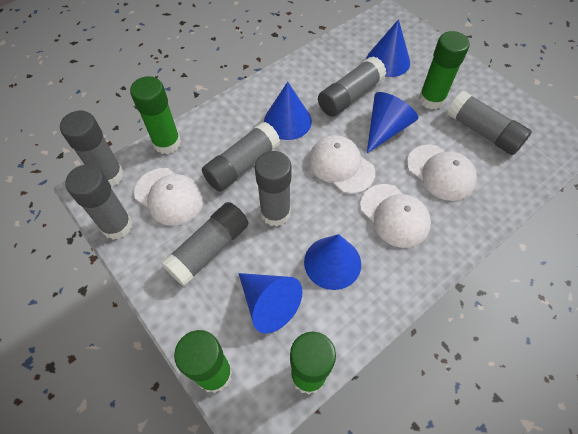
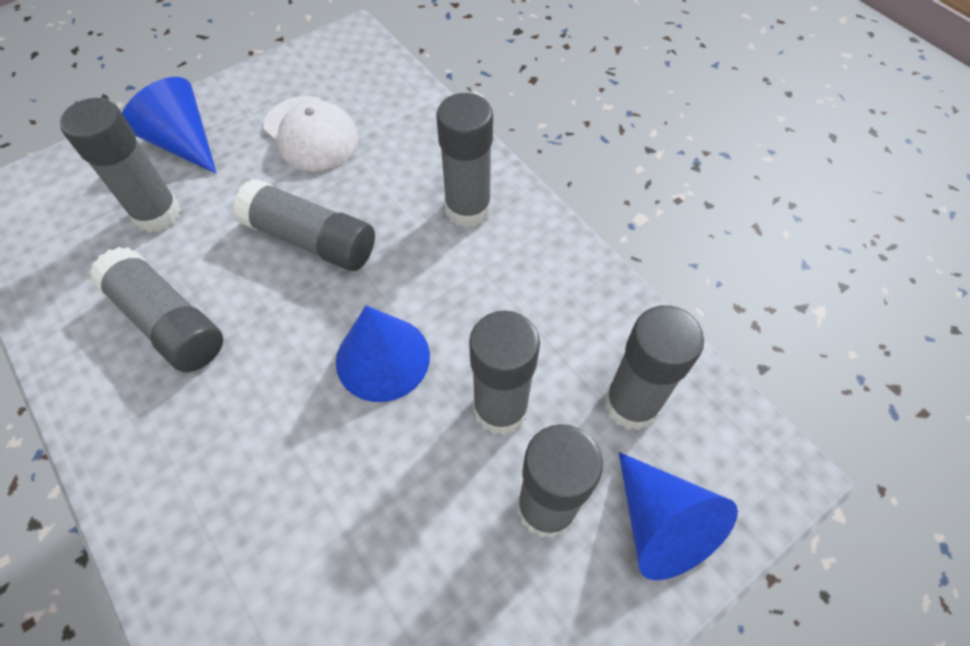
blue cone: [238,273,303,333] [264,82,312,140] [304,234,361,290] [366,19,410,77] [367,92,418,153] = 5 -> [122,77,217,174] [336,305,430,402] [619,452,738,580] = 3
green glue stick: [130,76,181,154] [174,330,233,393] [290,331,336,395] [419,31,470,109] = 4 -> none = 0
white cap: [134,168,204,226] [309,135,375,194] [360,184,431,248] [407,144,477,201] = 4 -> [263,96,359,171] = 1

